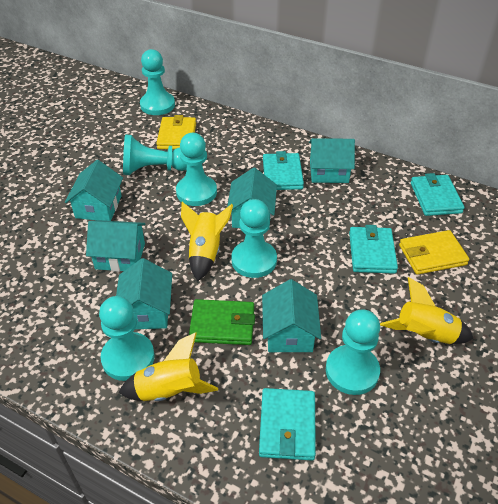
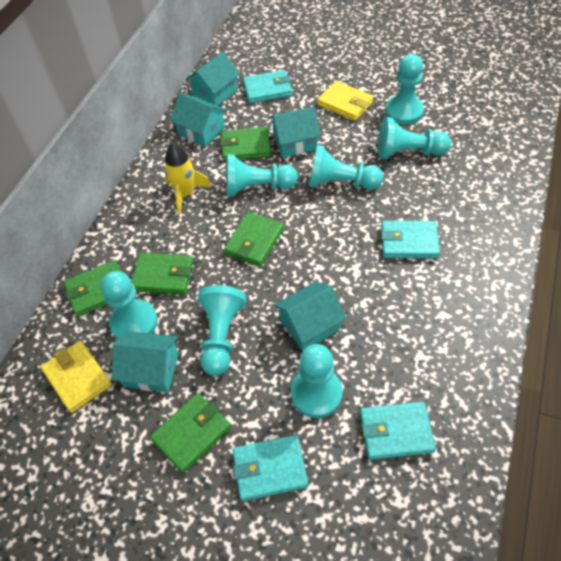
green wallet: [189,299,255,345] = 1 -> [64,260,121,317] [131,253,193,295] [150,393,231,474] [220,127,271,161] [224,212,284,267] = 5
turquoise house: [65,160,123,221] [86,220,146,272] [116,258,172,329] [227,167,277,230] [262,279,321,352] [309,138,355,183] = 6 -> [112,331,179,392] [170,93,227,147] [186,52,240,106] [269,106,321,157] [274,281,346,351] = 5
turquoise pawn: [99,296,155,381] [123,134,187,175] [140,49,175,115] [176,133,217,206] [231,199,277,278] [326,309,380,395] = 6 -> [101,271,158,339] [198,285,246,376] [226,154,298,197] [291,344,343,418] [309,145,383,190] [378,117,451,159] [385,54,424,125] = 7
yellow rocket: [119,332,218,401] [181,202,233,281] [380,277,474,344] = 3 -> [164,143,211,215] = 1

